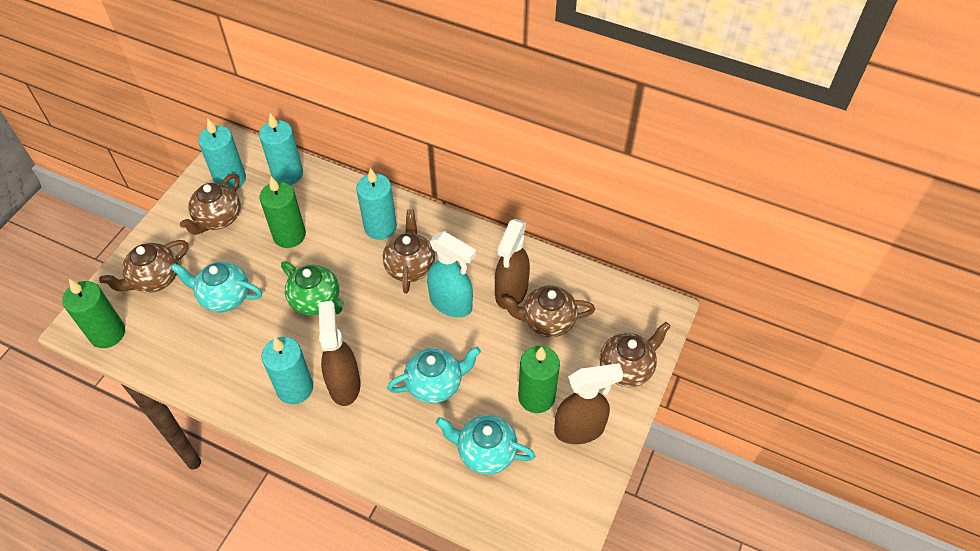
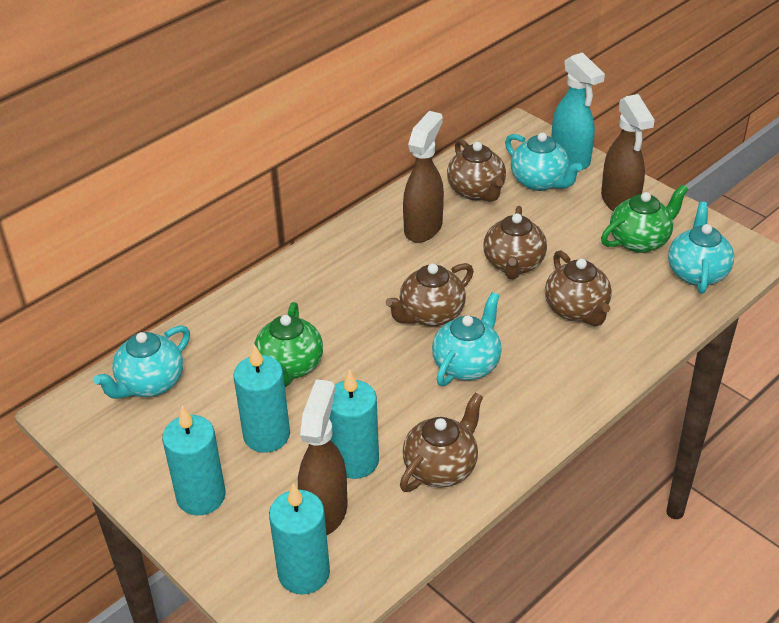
green candle: [62,279,125,348] [259,177,306,248] [518,346,560,413] = 3 -> none = 0
green teapot: [281,261,344,316] = 1 -> [254,302,323,387] [601,184,688,253] = 2
turquoise teapot: [171,262,262,312] [387,347,481,403] [436,415,535,475] = 3 -> [94,326,190,399] [432,292,502,386] [505,133,582,191] [668,202,734,294] = 4

